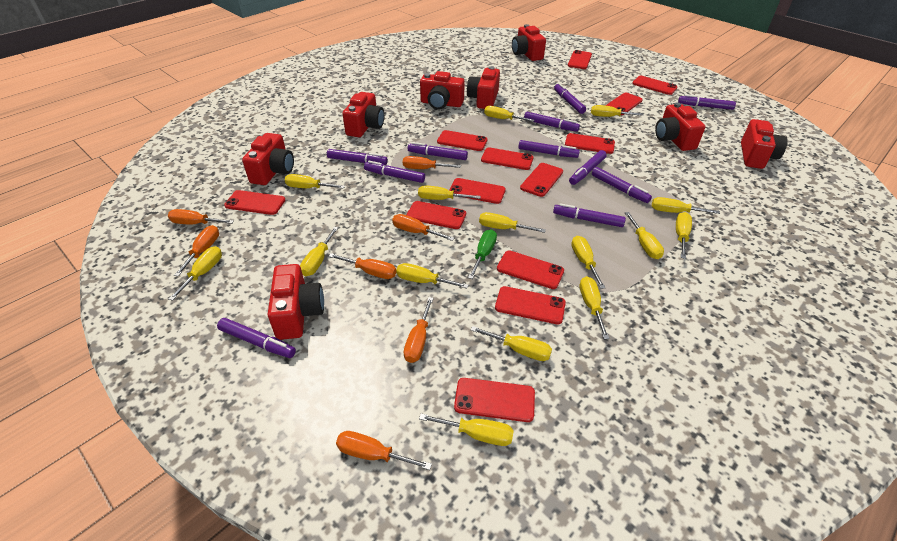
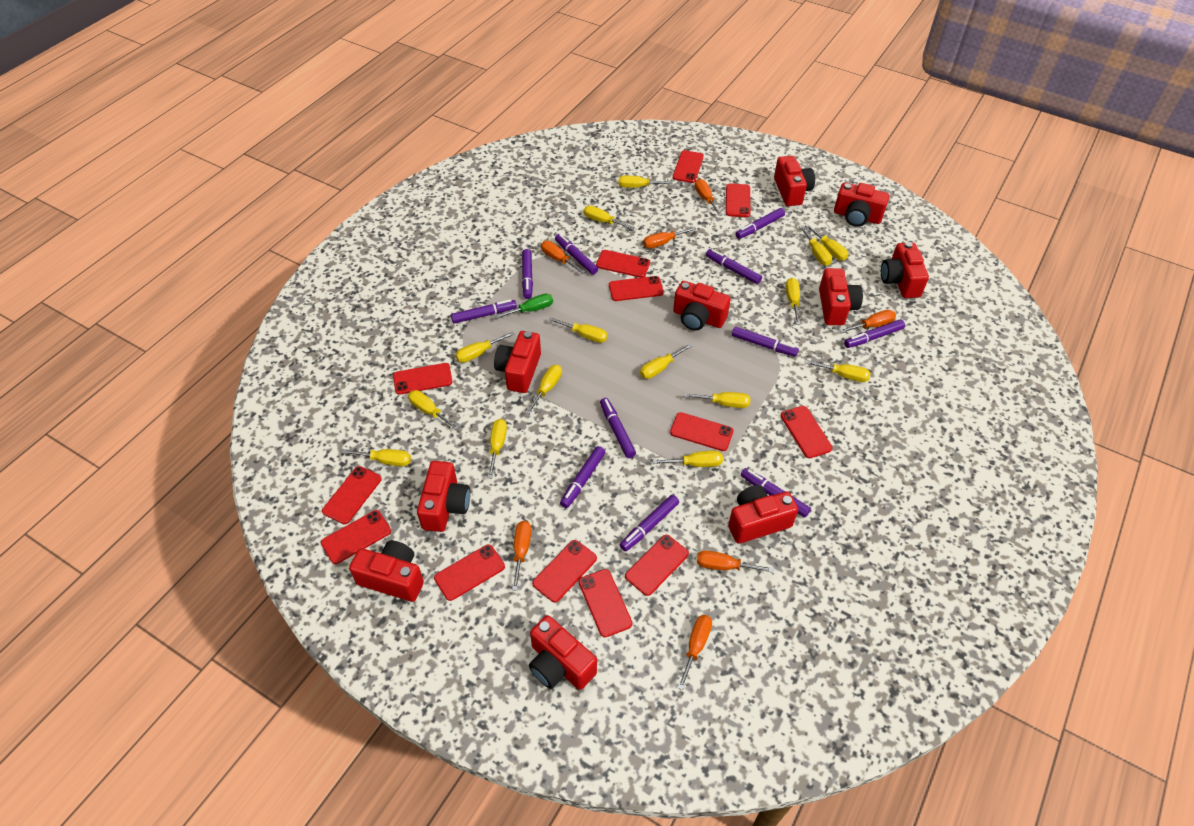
red camera: [242,133,294,185] [268,264,324,340] [342,92,385,137] [420,71,465,110] [467,66,500,109] [512,24,546,61] [655,102,706,151] [741,119,788,169] = 8 -> [349,540,424,602] [417,461,470,532] [494,331,541,393] [529,615,597,690] [673,281,731,331] [728,485,798,544] [774,156,815,206] [819,268,863,325] [834,183,890,227] [881,242,929,298] = 10

